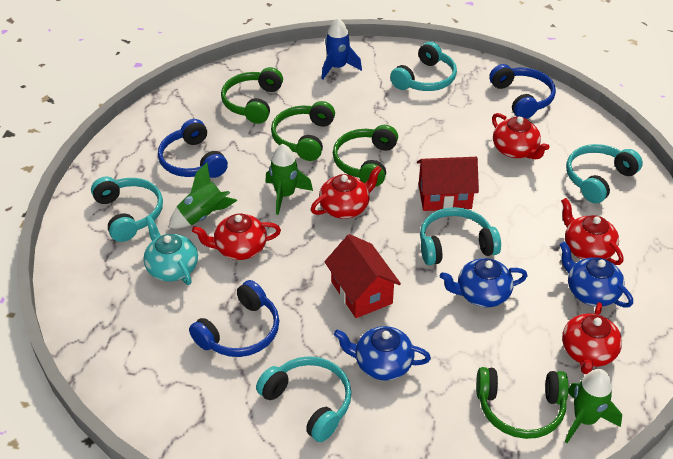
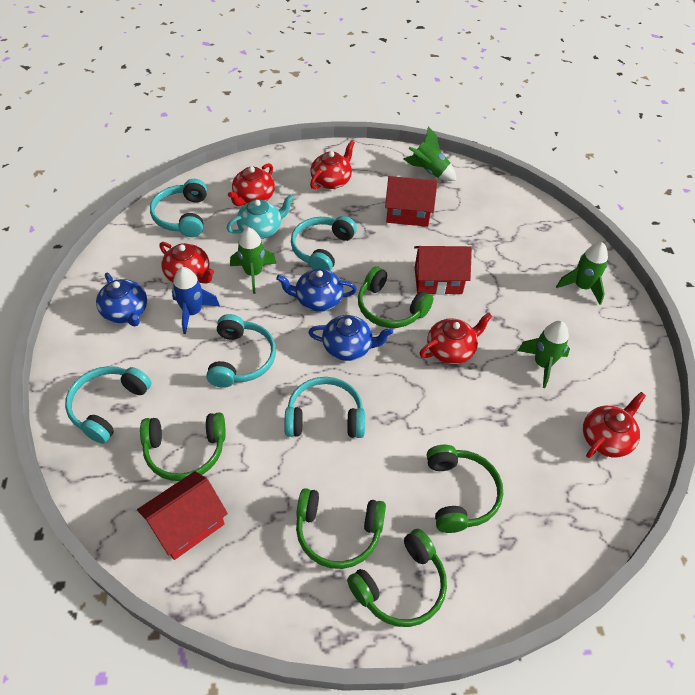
blue headphones: [158,119,228,178] [189,280,279,357] [489,64,556,119] = 3 -> none = 0
green headphones: [221,67,283,124] [271,101,335,161] [333,125,398,187] [476,367,569,439] = 4 -> [140,412,226,481] [296,488,386,569] [347,529,447,627] [358,266,433,328] [427,445,503,533] = 5
green rocket: [169,162,237,229] [265,144,313,215] [565,369,622,443] = 3 -> [230,227,276,294] [403,126,457,181] [517,321,570,388] [556,242,608,305] = 4
red house: [324,234,401,318] [417,157,479,211] = 2 -> [137,471,228,560] [385,176,437,227] [414,246,472,295] = 3

